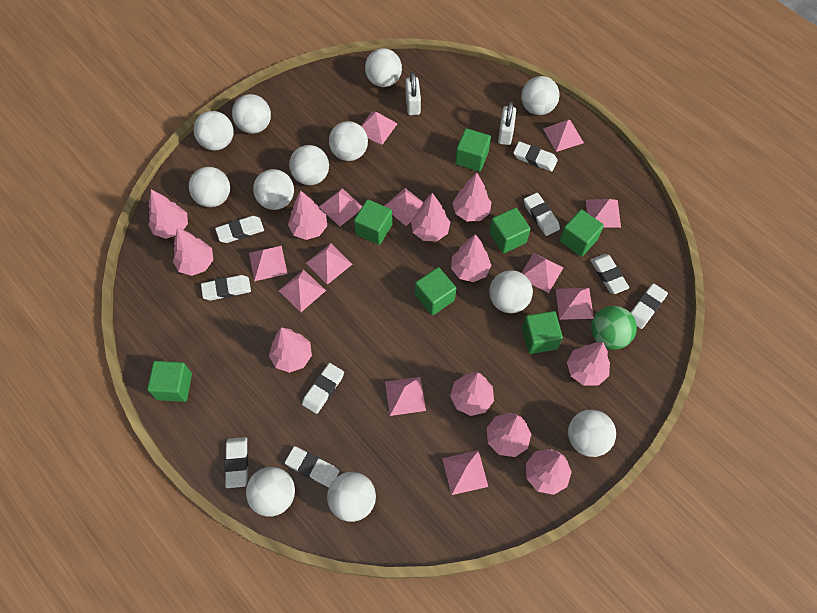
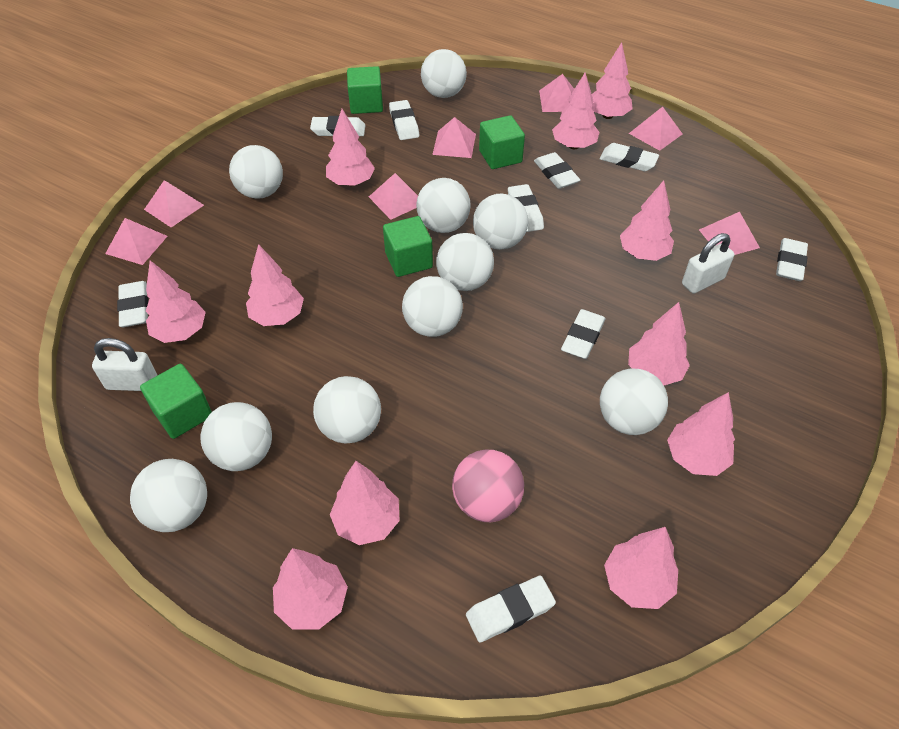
green ball: [591,306,637,350] = 1 -> none = 0
green cube: [147,361,192,402] [354,199,393,245] [415,267,456,315] [455,128,491,172] [489,208,530,253] [522,311,563,354] [560,209,604,257] = 7 -> [140,364,212,439] [347,66,383,114] [383,216,433,277] [479,115,525,169] = 4
pink ball: none = 0 -> [452,449,524,522] = 1
pink pyramid: [249,246,287,281] [279,270,326,312] [306,243,352,285] [319,188,362,226] [361,112,398,145] [385,188,423,226] [385,377,426,416] [442,450,488,495] [522,253,564,293] [543,120,584,152] [556,288,594,320] [586,199,621,228] = 12 -> [105,218,168,265] [144,180,204,227] [369,173,418,220] [432,117,476,158] [539,74,574,112] [629,107,683,151] [699,212,760,255] = 7
white ball: [189,167,230,207] [194,111,233,150] [232,94,271,134] [246,467,295,517] [253,169,294,210] [289,145,329,185] [327,472,376,522] [329,121,368,161] [365,48,402,87] [489,270,533,313] [521,76,559,115] [568,410,616,457] = 12 -> [130,459,207,532] [200,402,272,471] [229,145,283,199] [313,376,381,444] [402,276,463,337] [416,178,471,233] [421,49,467,98] [436,233,494,291] [473,194,528,250] [600,368,668,435] = 10

